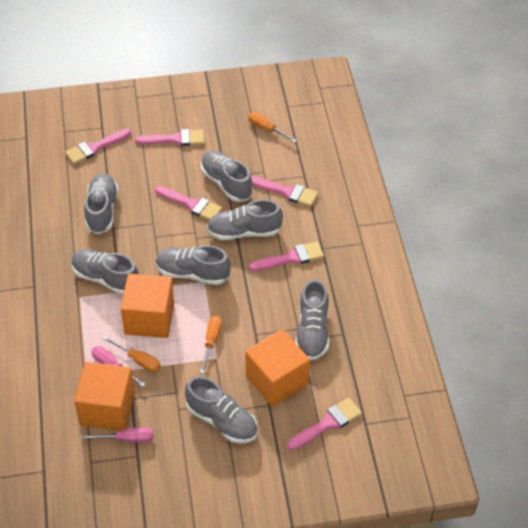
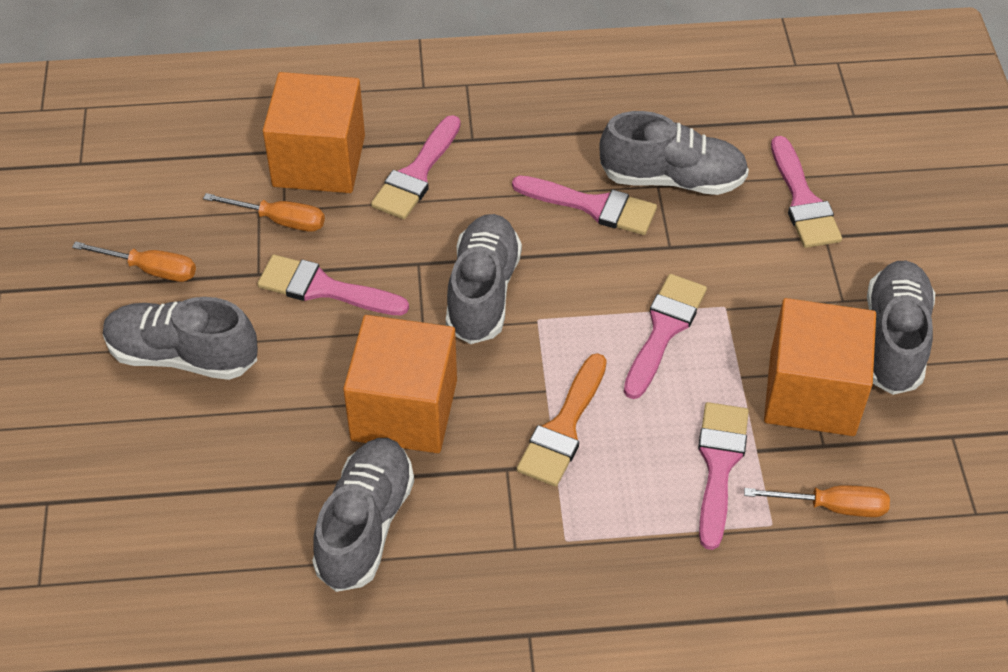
grey shoe: [72,249,139,295] [84,174,119,234] [156,245,231,285] [185,376,257,444] [201,150,253,202] [207,199,283,240] [295,279,329,360] = 7 -> [103,297,258,380] [312,438,414,592] [446,214,522,344] [600,111,749,195] [867,261,935,395] = 5
orange brush: none = 0 -> [517,353,607,487] = 1
pink screwdriver: [82,427,153,443] [91,346,146,387] = 2 -> none = 0

